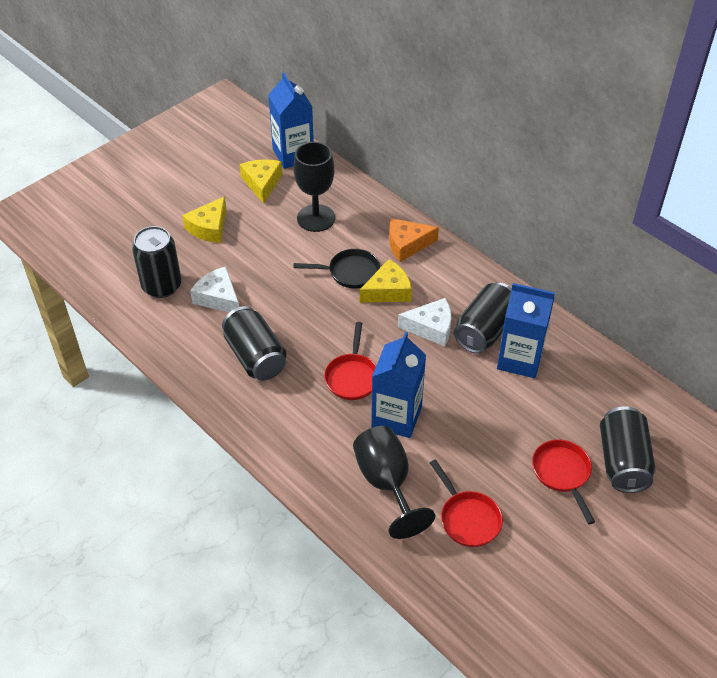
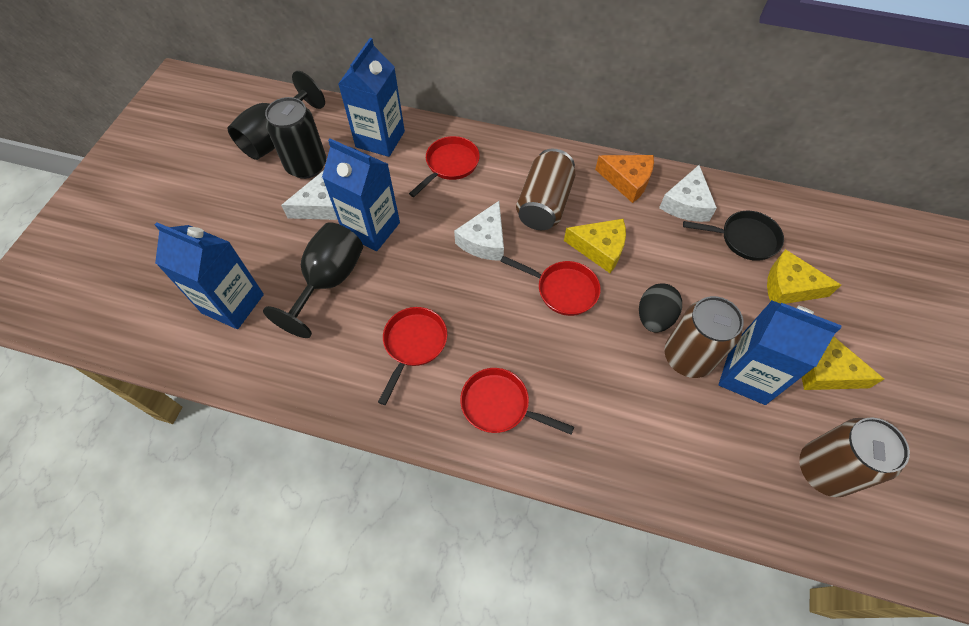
black can: [132,226,182,298] [222,306,287,381] [454,282,512,353] [600,406,656,493] = 4 -> [265,97,326,179] = 1
black egg: none = 0 -> [639,283,682,333] = 1
blue carton: [268,72,314,169] [371,332,426,438] [497,283,555,378] = 3 -> [154,222,264,329] [322,139,400,251] [338,38,405,157] [719,300,842,405] = 4
brown can: none = 0 -> [516,149,576,230] [664,296,744,378] [799,417,910,497] = 3
red pan: [324,322,376,400] [430,459,503,547] [532,440,595,524] = 3 -> [378,307,447,405] [409,136,480,197] [460,368,574,435] [500,256,601,316] = 4
white cheese: [190,266,239,313] [398,298,451,346] = 2 -> [281,171,338,220] [454,201,504,260] [659,165,717,222] = 3

